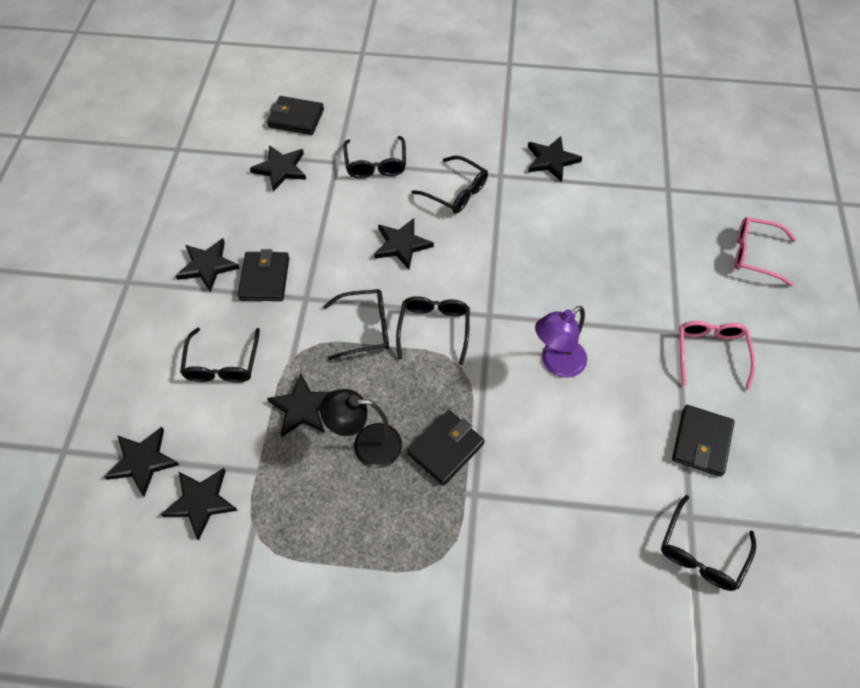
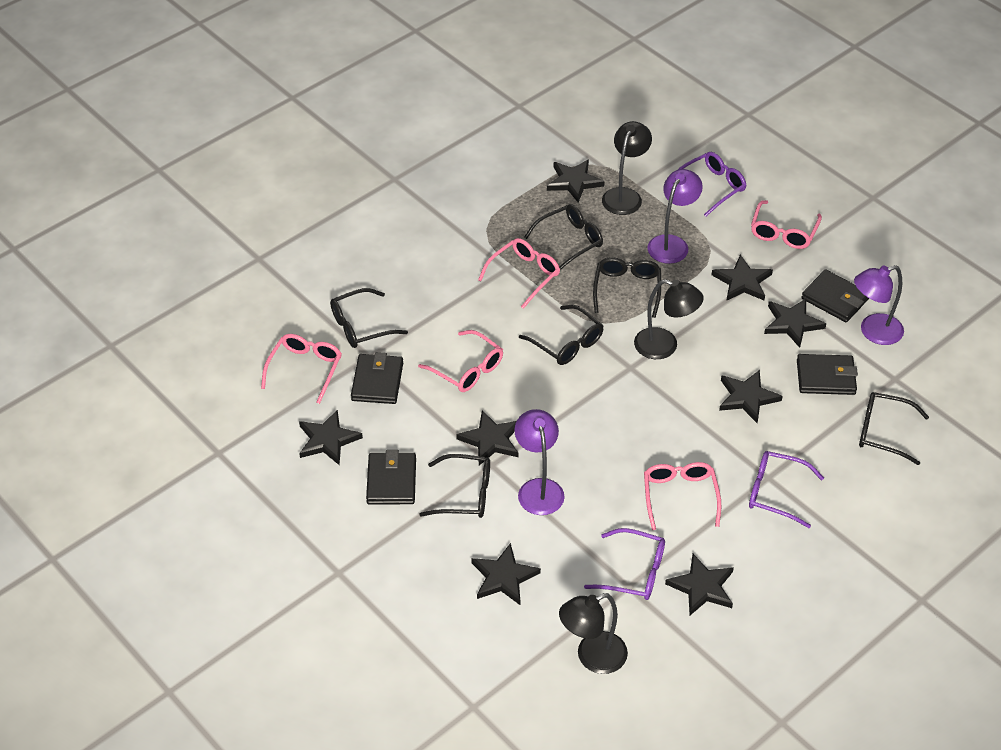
black lamp: [320,389,402,468] = 1 -> [559,593,628,674] [602,121,652,215] [634,279,704,359] = 3
black star: [104,427,179,497] [161,468,238,540] [175,238,240,292] [250,145,306,192] [267,374,330,437] [374,218,434,270] [528,136,582,182] = 7 -> [299,410,363,465] [456,410,518,465] [471,543,541,605] [547,159,605,203] [665,554,734,615] [711,255,773,301] [719,370,783,423] [764,299,826,348] = 8
pink glasses: [679,321,755,390] [735,217,796,286] = 2 -> [261,334,342,404] [418,330,503,392] [478,238,560,309] [644,462,721,530] [751,200,822,249] = 5
purple glasses: none = 0 -> [584,528,665,600] [678,152,747,217] [749,451,824,528] = 3
purple lamp: [535,306,587,378] = 1 -> [515,409,565,515] [647,169,703,264] [854,265,904,345] = 3

